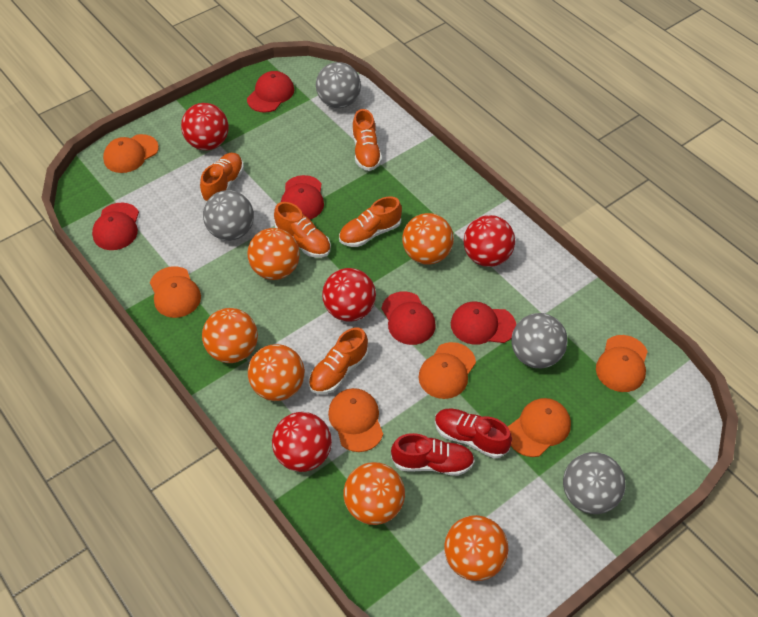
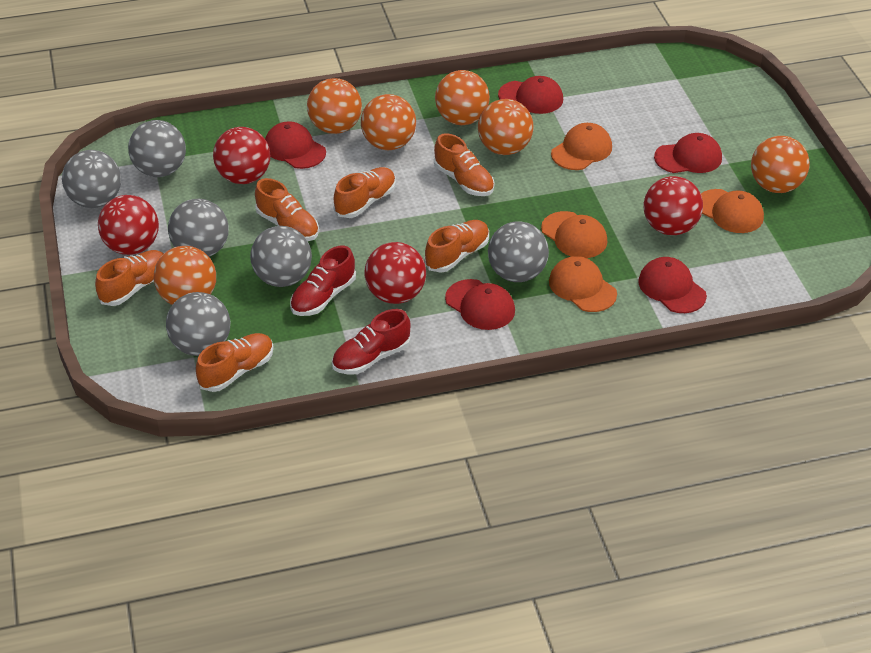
grey ball: [203,190,254,241] [316,62,361,108] [511,313,568,368] [563,452,626,514] = 4 -> [62,150,121,208] [128,120,186,177] [166,292,230,356] [168,199,229,257] [250,226,312,287] [488,222,549,282] = 6
orange cap: [103,134,159,173] [150,266,201,318] [328,388,383,452] [418,342,476,399] [508,398,571,457] [596,335,648,392] = 6 -> [541,211,607,258] [549,256,617,312] [551,123,612,170] [701,189,764,233] = 4
orange shoe: [200,153,244,202] [274,202,331,258] [309,327,369,394] [339,197,402,247] [352,109,382,171] = 5 -> [95,250,164,306] [196,333,274,392] [255,178,319,241] [333,167,396,218] [424,220,489,273] [434,133,494,196] = 6

